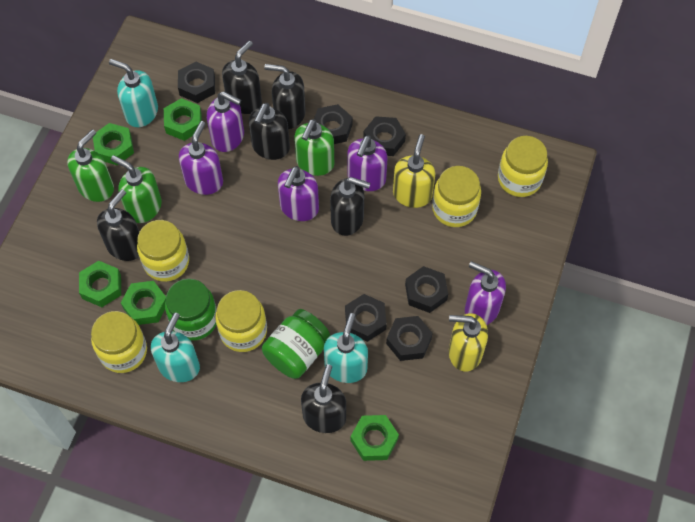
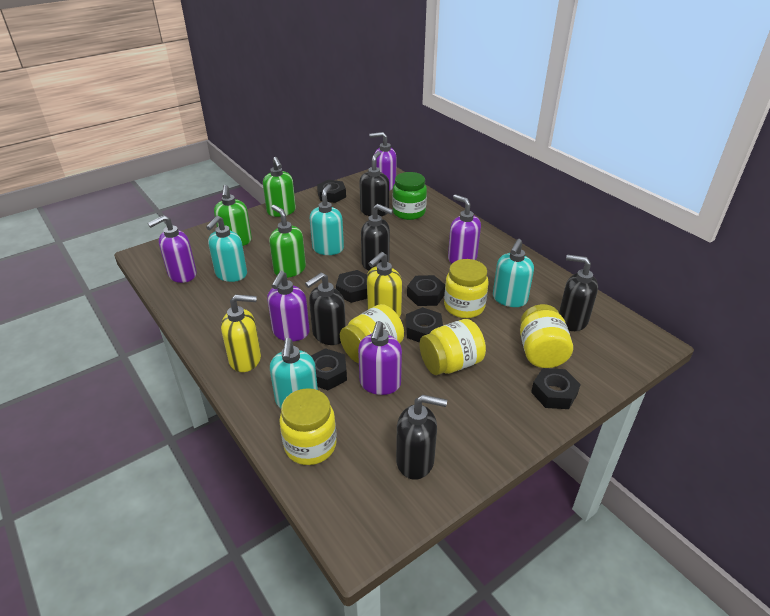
black soap dispenser: [97,189,139,261] [222,41,262,114] [249,103,290,160] [264,64,306,129] [301,364,346,433] [330,177,370,236] = 6 -> [305,272,346,345] [359,151,389,216] [361,204,393,271] [396,395,447,480] [559,255,598,331] = 5
green jar: [165,279,217,341] [262,309,330,379] = 2 -> [392,172,427,220] = 1
green nut: [79,261,121,307] [93,123,134,165] [121,281,166,325] [164,98,202,141] [351,415,399,461] = 5 -> none = 0
turquoise soap dispenser: [109,59,158,127] [151,313,200,382] [324,313,368,383] = 3 -> [206,216,247,282] [270,338,318,408] [310,184,344,255] [493,239,534,307] = 4

